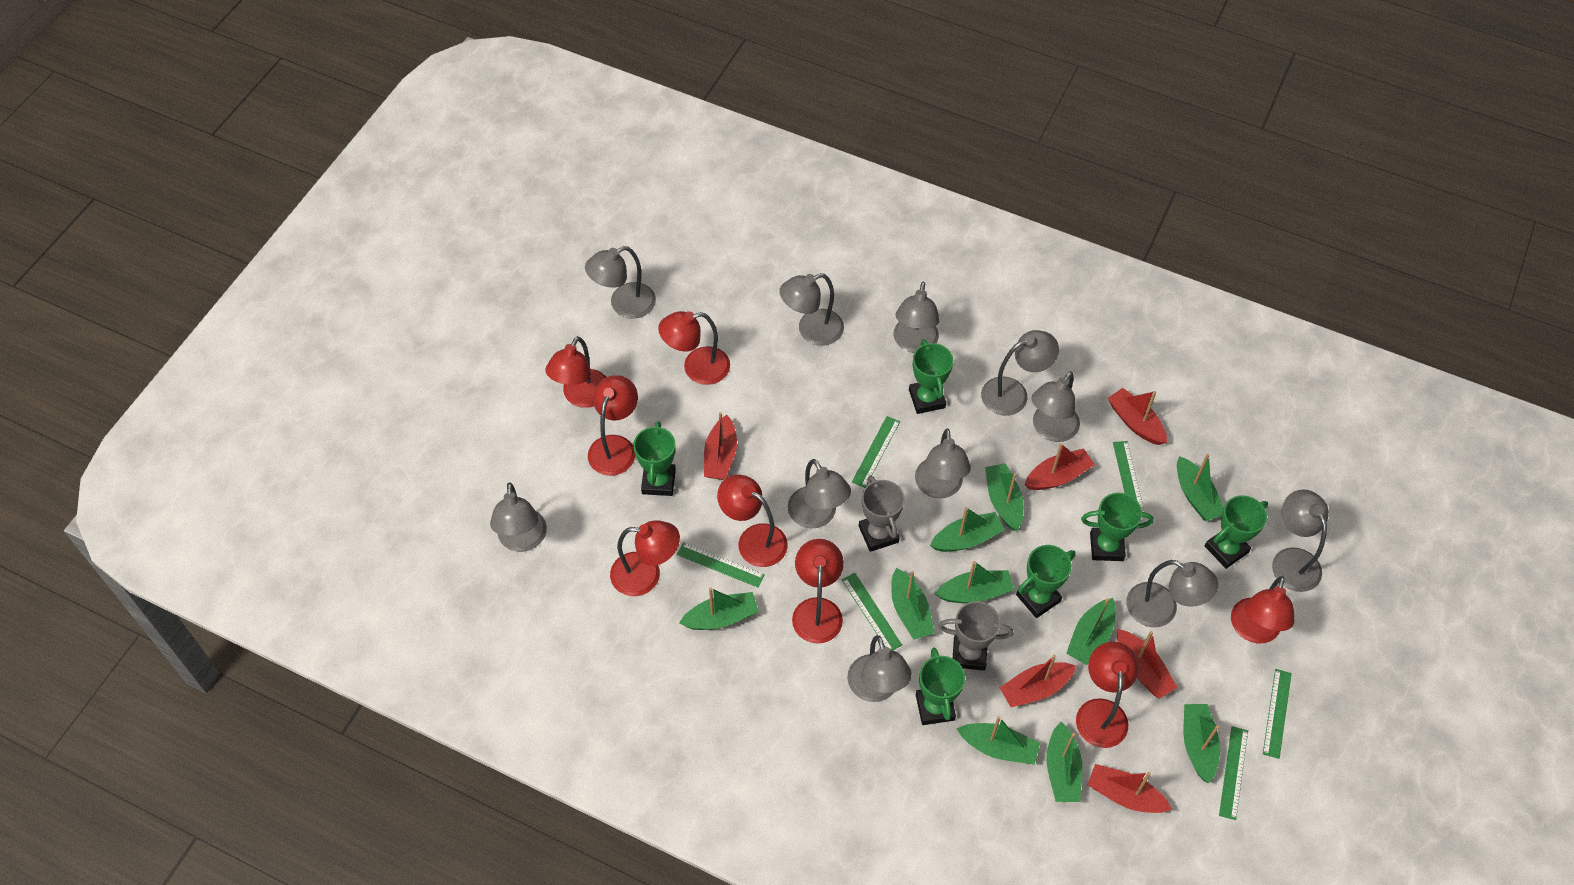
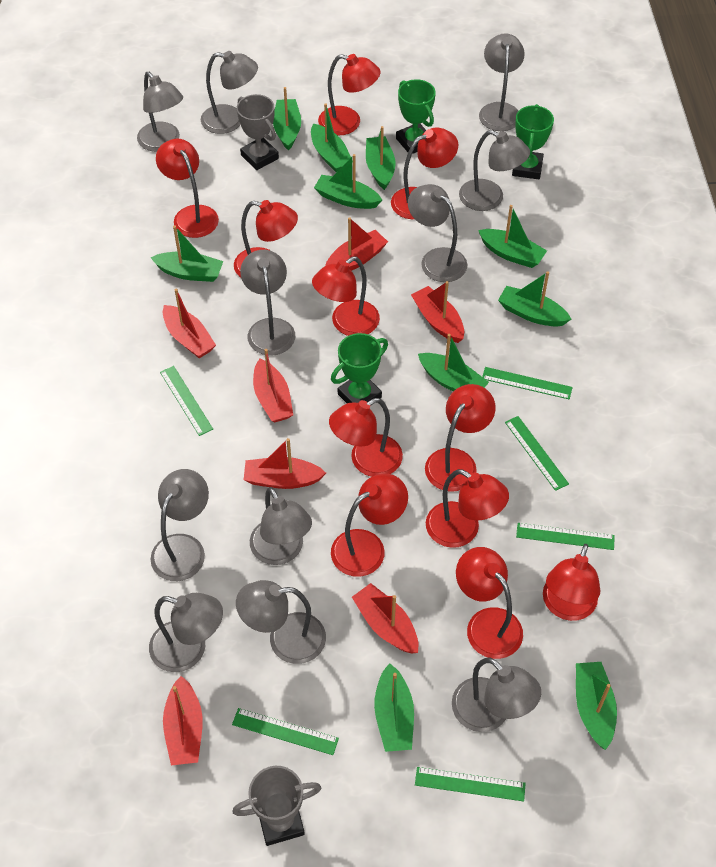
green trophy: [633,421,676,496] [909,339,953,414] [916,648,965,725] [1016,545,1076,618] [1081,493,1154,561] [1205,495,1268,569] = 6 -> [331,333,388,403] [396,79,436,154] [512,104,554,179] = 3
red boat: [704,412,737,480] [1000,655,1076,707] [1025,443,1095,490] [1087,764,1172,813] [1108,388,1167,445] [1117,629,1177,699] = 6 -> [163,289,216,358] [163,676,203,765] [244,438,326,489] [253,349,293,423] [325,217,388,271] [352,583,418,654] [411,281,464,343] = 7
red lamp: [545,336,606,408] [588,375,638,476] [610,520,680,596] [658,311,730,385] [717,474,788,567] [792,539,844,644] [1076,642,1139,748] [1231,576,1294,643] = 8 -> [156,139,219,238] [234,200,298,278] [312,256,380,336] [318,54,381,135] [329,398,403,477] [331,474,408,577] [391,128,458,219] [425,384,496,492] [426,469,509,548] [456,547,523,659] [543,544,600,621] = 11

